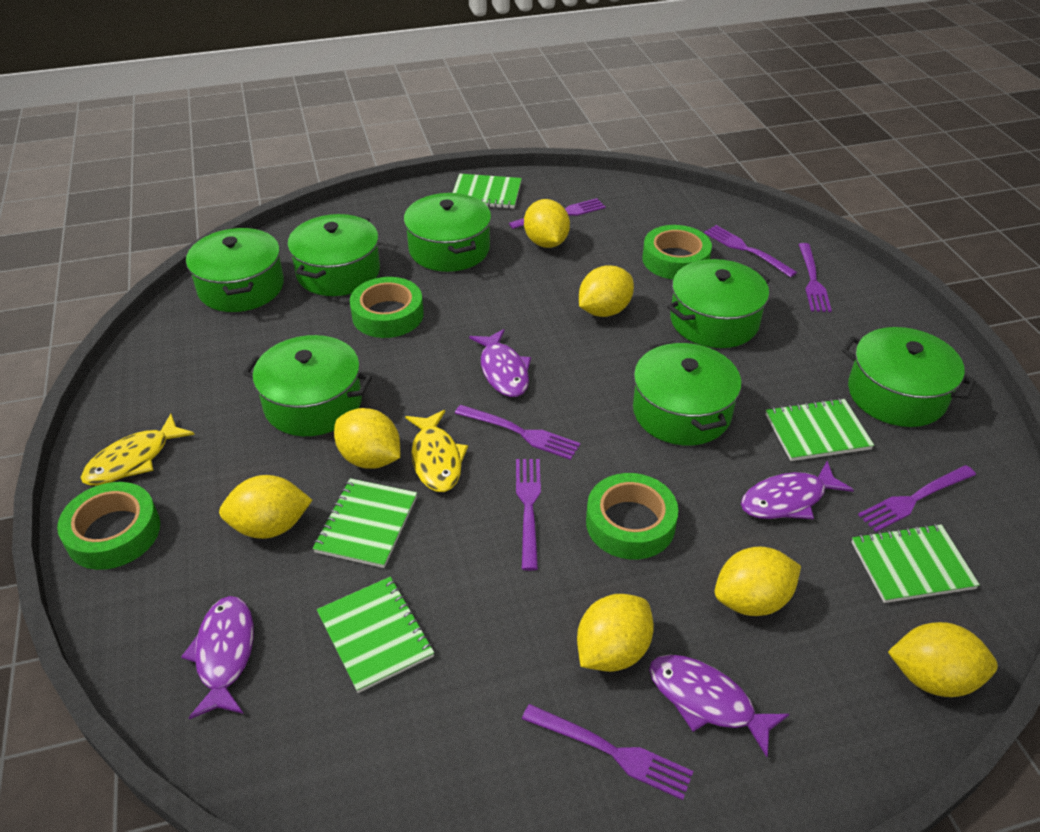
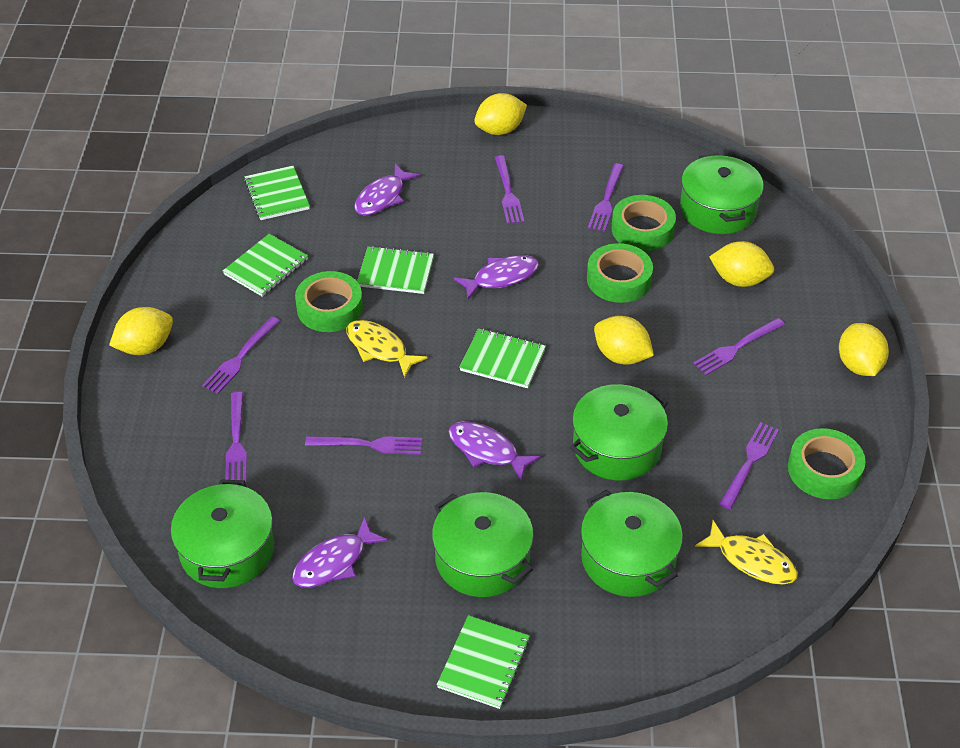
green pot: [186,228,284,312] [243,335,372,436] [287,214,380,296] [404,193,491,272] [633,341,741,445] [667,259,770,348] [842,327,975,427] = 7 -> [171,479,274,588] [432,492,534,597] [570,384,668,481] [581,490,683,597] [680,154,764,234] = 5
yellow lemon: [219,475,312,539] [334,408,400,469] [524,199,570,248] [577,594,654,672] [579,265,634,317] [715,547,801,616] [888,622,998,697] = 7 -> [109,307,173,355] [474,93,527,135] [594,316,654,364] [709,241,774,287] [839,323,889,376] = 5

